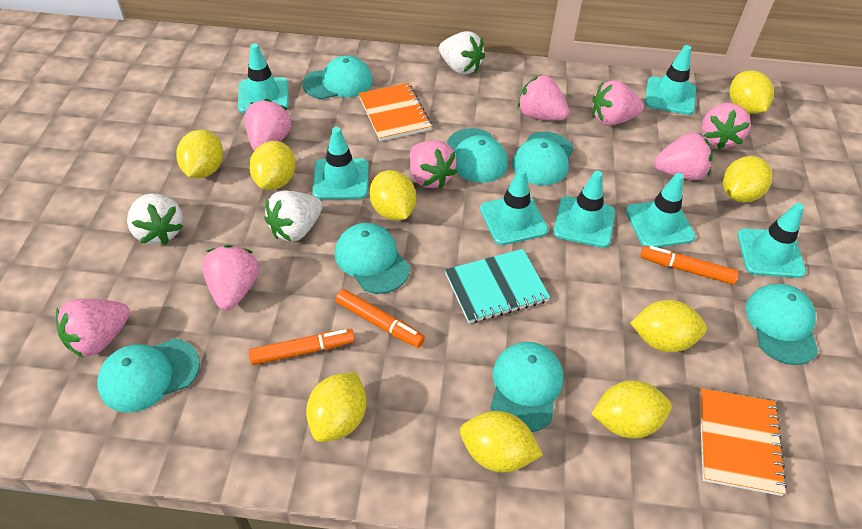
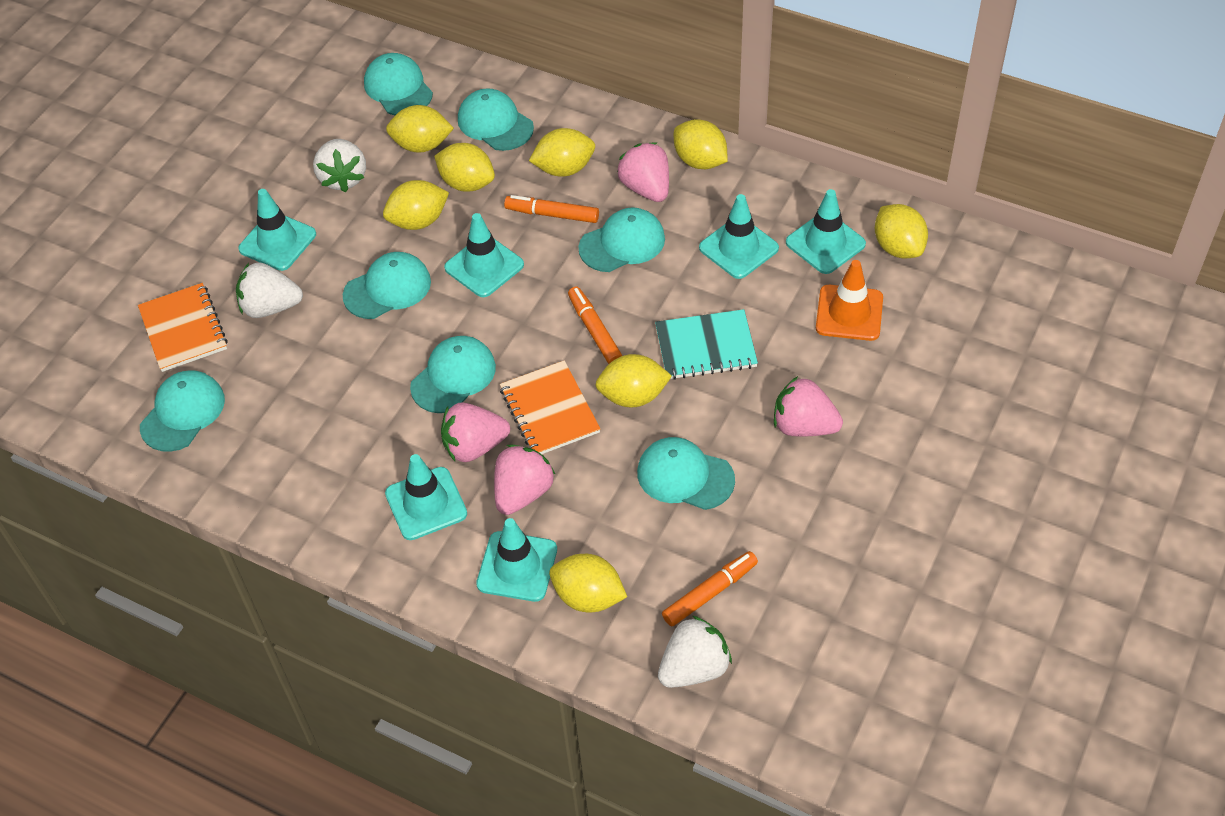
orange traffic cone: none = 0 -> [816,260,883,341] = 1
pink strawberry: [56,299,130,358] [202,245,259,310] [245,99,292,151] [409,141,457,189] [518,75,569,121] [592,80,644,126] [654,133,713,180] [702,103,751,149] = 8 -> [441,402,510,462] [494,445,555,515] [617,142,669,202] [774,376,843,437] = 4
turquoise traffic cone: [238,43,289,113] [312,127,369,199] [480,168,548,245] [553,171,615,248] [626,173,695,247] [645,45,696,115] [737,203,806,278] = 7 -> [238,189,316,271] [385,454,467,540] [444,213,524,297] [476,518,557,602] [699,194,779,279] [786,189,866,274] = 6
yellow lemon: [176,130,223,178] [249,141,296,190] [306,372,366,442] [369,170,416,220] [460,411,543,472] [591,380,672,439] [630,300,707,352] [723,156,773,203] [729,70,774,114] = 9 -> [383,180,449,230] [386,105,454,153] [434,143,495,192] [529,128,595,177] [549,554,627,612] [595,354,672,407] [674,119,728,169] [875,204,928,258] = 8

